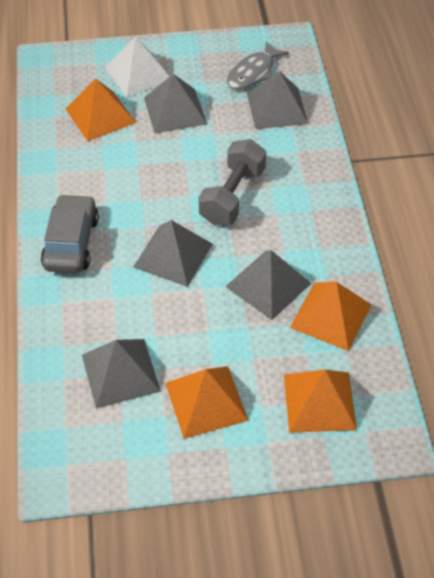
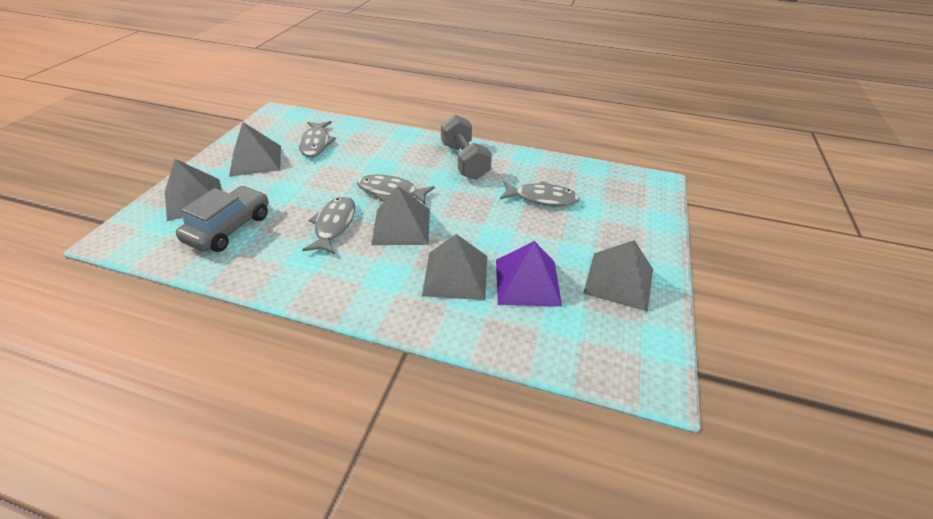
grey fish: [227,41,289,90] = 1 -> [299,121,336,157] [302,196,355,254] [357,175,435,204] [500,181,580,206] = 4
orange pyramid: [65,79,136,141] [165,366,249,439] [284,370,357,433] [290,282,372,351] = 4 -> none = 0
purple pyramid: none = 0 -> [496,241,562,307] = 1
white pyramid: [105,36,170,97] = 1 -> none = 0

